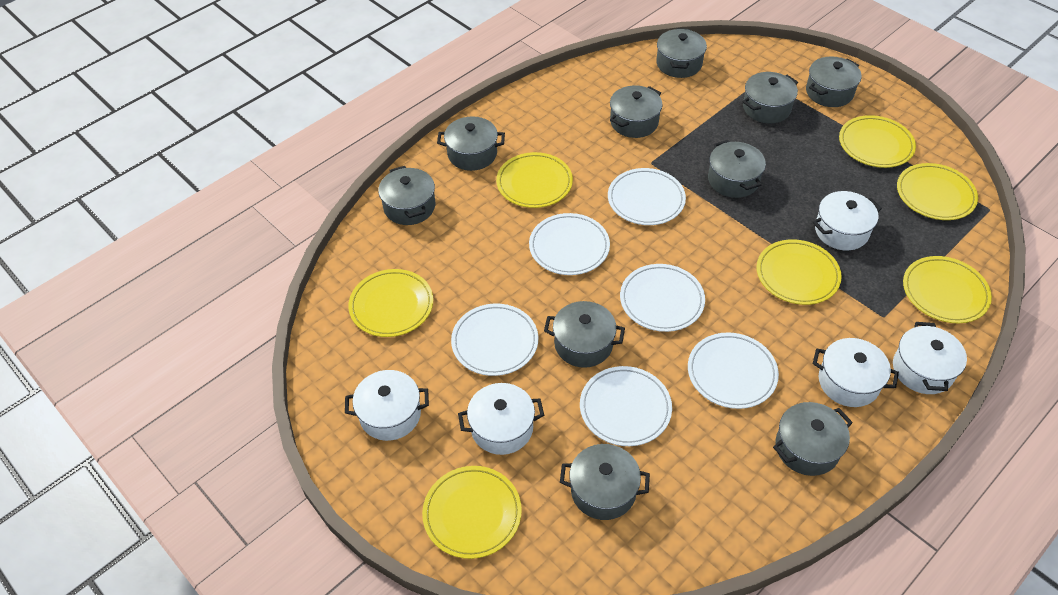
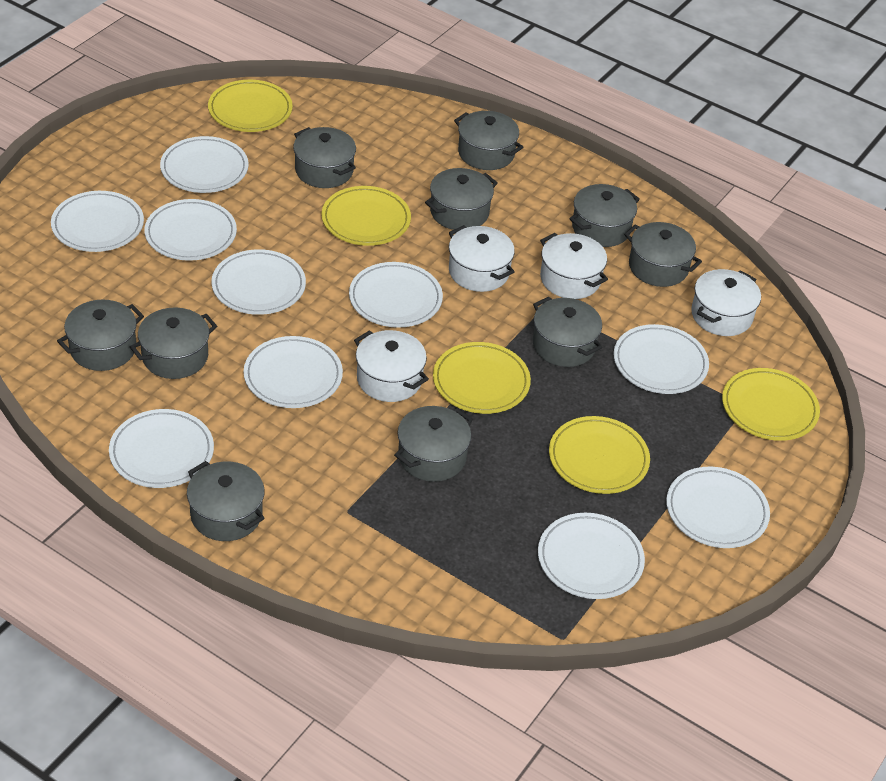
white plate: [451,304,538,376] [529,213,610,275] [580,366,672,446] [608,168,686,225] [620,264,705,332] [688,333,779,409] = 6 -> [51,191,144,252] [109,409,214,488] [144,199,237,261] [160,136,249,193] [211,249,306,315] [244,336,343,408] [349,262,443,328] [538,513,645,599] [614,324,709,394] [666,467,770,548] = 10
white pot: [345,370,429,441] [458,383,544,455] [813,191,882,250] [813,338,899,407] [893,322,967,394] = 5 -> [354,330,429,402] [449,225,515,292] [540,233,608,299] [691,269,761,336] = 4
yellow plate: [348,269,433,337] [422,466,522,559] [496,152,573,208] [757,239,842,305] [839,115,916,168] [897,163,978,220] [903,256,992,323] = 7 -> [208,80,293,132] [321,186,411,246] [433,342,531,414] [549,416,650,494] [722,368,820,441] = 5

